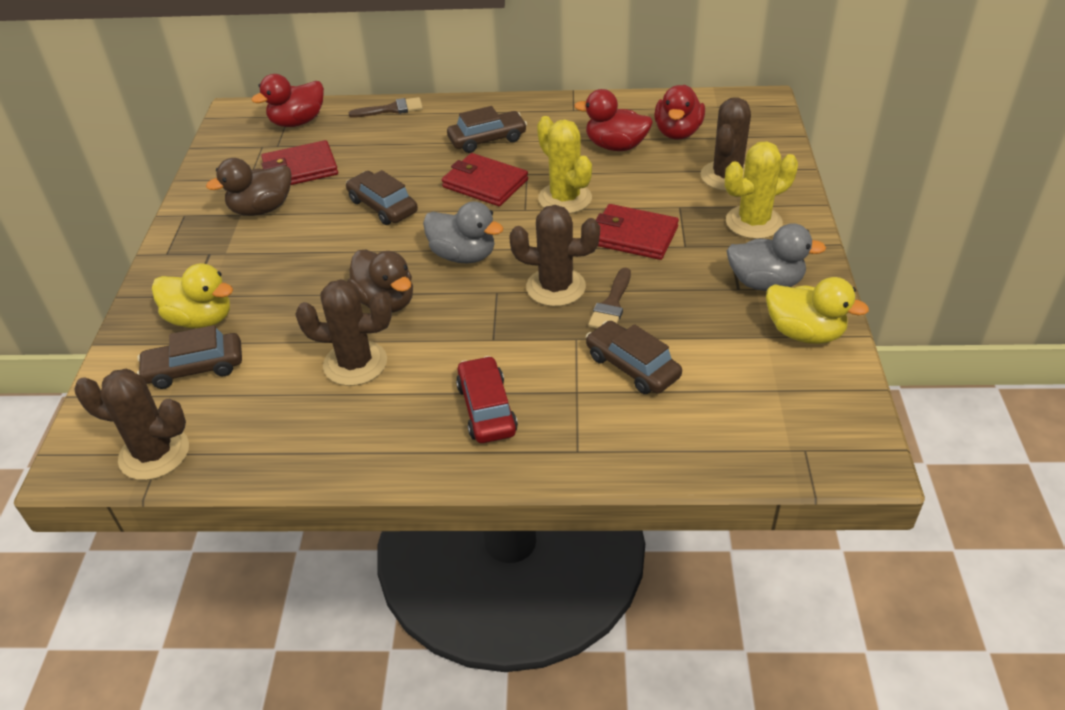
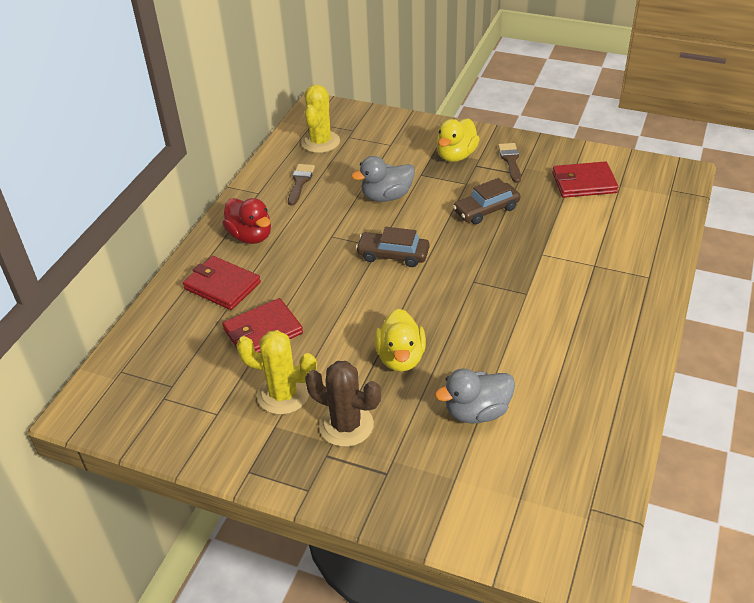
brown cactus: [74,369,189,480] [296,279,392,386] [509,205,600,307] [700,97,751,191] = 4 -> [305,361,381,447] = 1
brown car: [137,325,242,389] [346,170,418,225] [447,106,527,153] [586,321,682,394] = 4 -> [356,227,429,267] [453,178,521,224] = 2
brown duck: [206,158,291,216] [347,250,413,313] = 2 -> none = 0
red car: [456,356,518,443] = 1 -> none = 0
red duck: [251,74,324,127] [574,89,653,151] [654,85,705,139] = 3 -> [222,198,271,244] = 1

